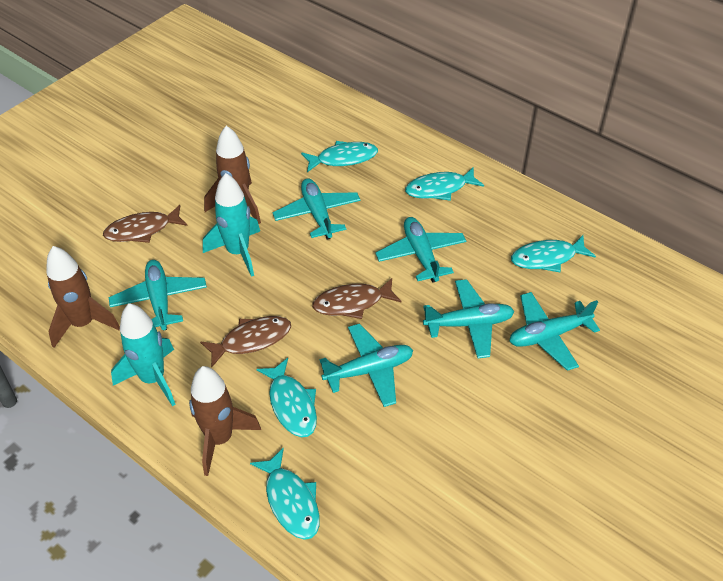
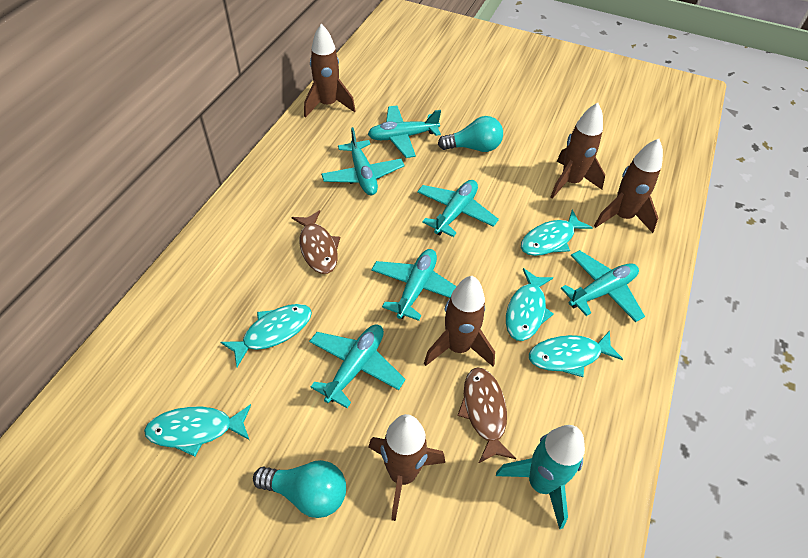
brown fish: [103,205,188,243] [200,316,291,367] [312,278,402,319] = 3 -> [292,210,340,274] [457,367,516,464] = 2
brown rocket: [46,246,120,348] [189,366,261,476] [204,126,261,224] = 3 -> [304,24,356,118] [368,414,445,521] [424,276,495,366] [550,103,605,199] [594,139,663,233] = 5
turquoise light bulb: none = 0 -> [253,460,346,518] [438,116,503,152] = 2
turquoise rocket: [111,303,176,406] [203,173,260,277] = 2 -> [496,425,585,530] = 1

